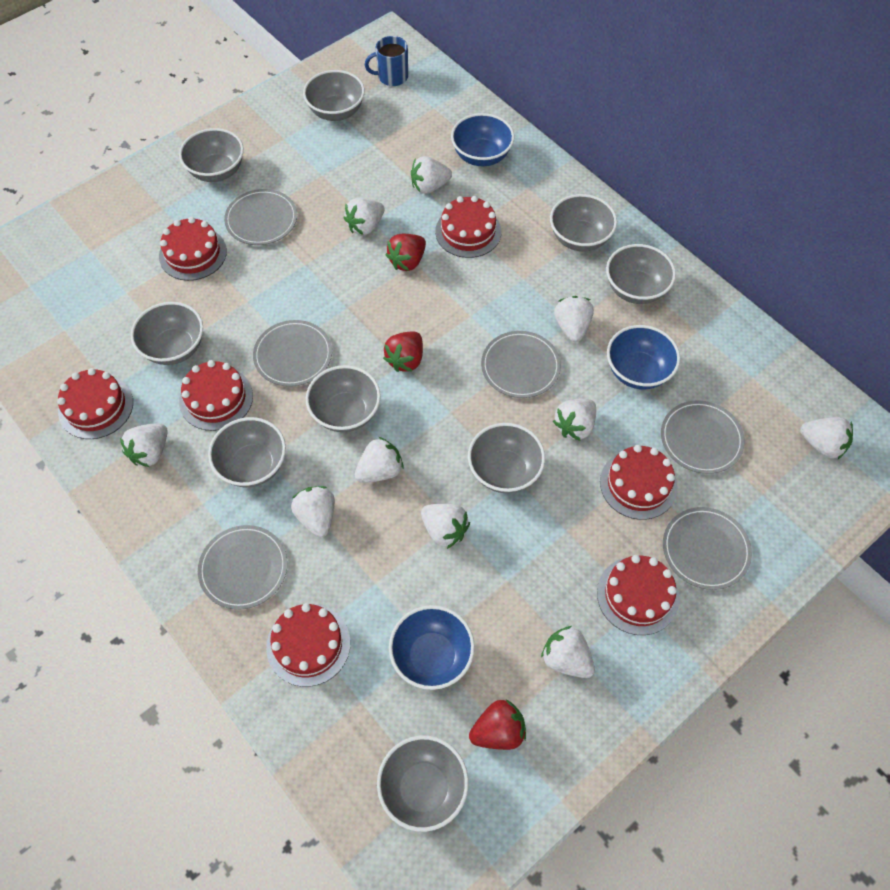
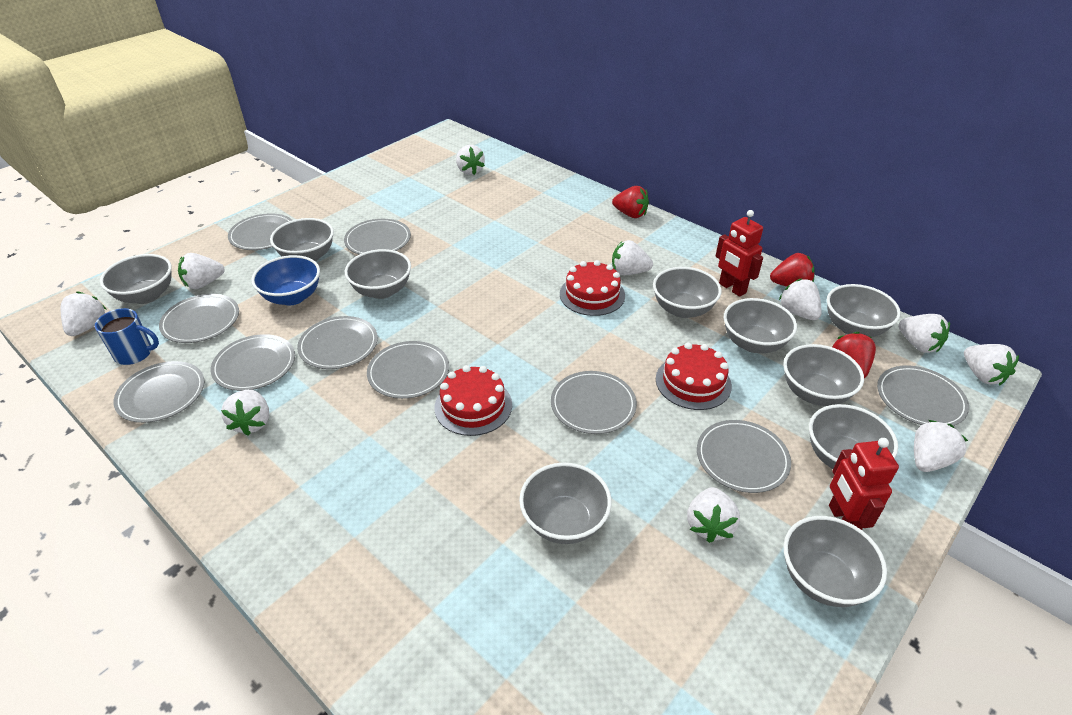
blue bowl: [389,605,475,690] [451,113,514,166] [607,325,680,389] = 3 -> [251,255,320,305] = 1
grey bowl: [130,302,203,365] [179,128,244,182] [208,417,286,487] [303,70,365,121] [306,365,381,432] [377,736,469,832] [468,423,545,493] [550,194,617,251] [606,244,676,304] = 9 -> [100,254,172,304] [270,218,334,262] [345,249,411,299] [519,463,612,544] [653,267,722,318] [724,298,797,353] [783,344,864,406] [784,516,887,607] [809,404,898,469] [827,284,901,337] = 10
grey plate: [198,525,288,610] [224,189,297,245] [253,320,332,387] [481,331,561,398] [661,400,745,474] [663,507,752,590] = 6 -> [113,361,204,423] [159,294,239,343] [211,334,295,391] [228,213,292,250] [297,316,378,369] [344,219,411,254] [367,341,449,399] [551,371,637,434] [697,420,791,493] [877,365,969,426] = 10
red cake: [57,368,133,439] [159,217,227,281] [179,360,253,431] [266,603,351,687] [435,196,501,258] [597,555,679,635] [600,445,677,520] = 7 -> [435,365,512,436] [560,260,625,316] [656,343,732,410] = 3
red robot: none = 0 -> [715,210,763,297] [829,438,899,530] = 2

